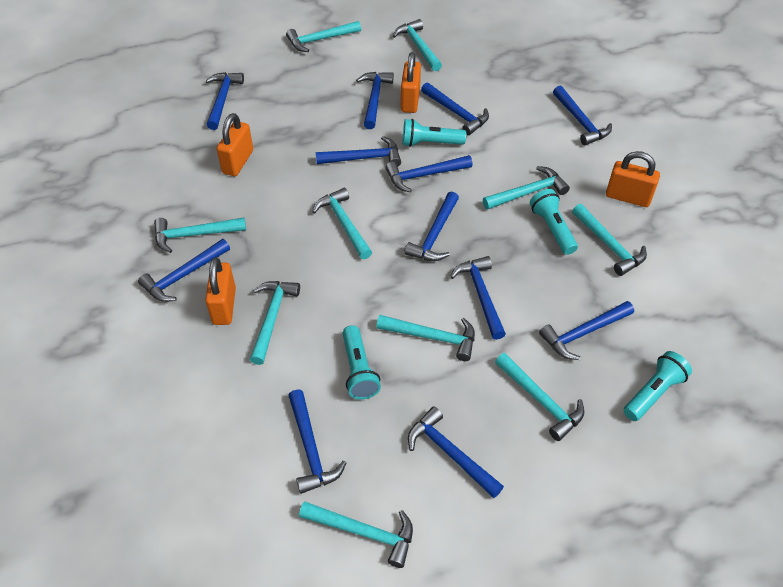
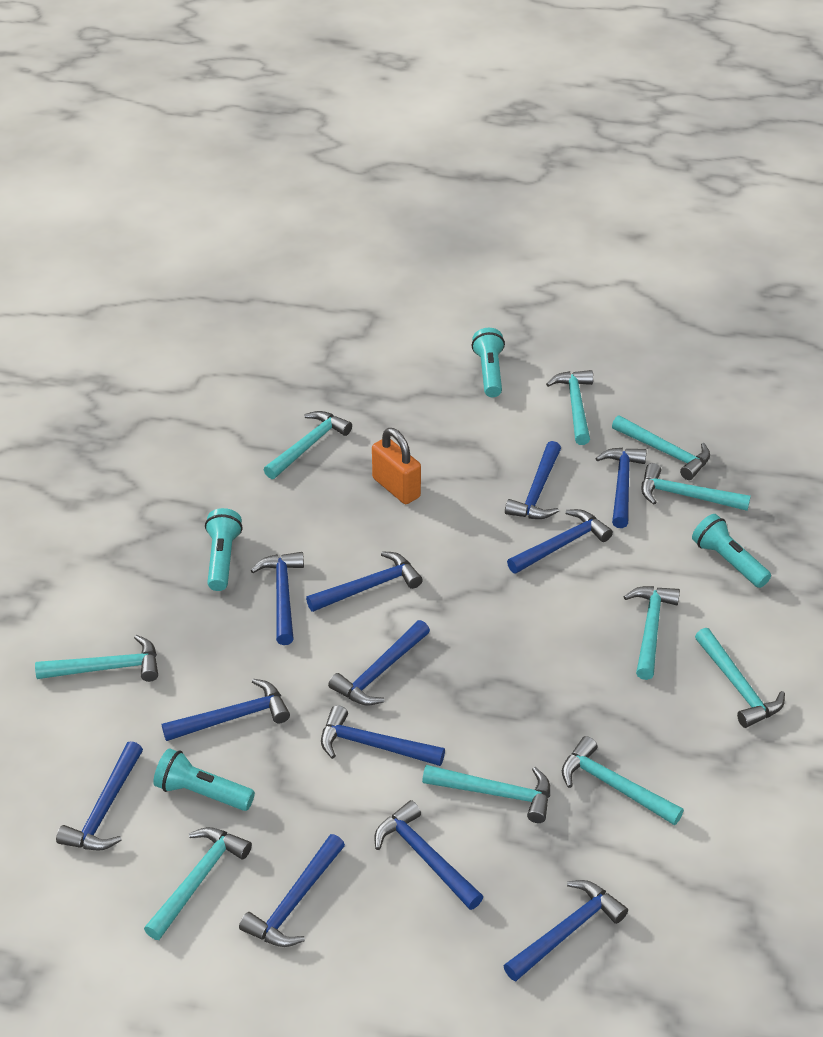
orange padlock: [205,257,236,325] [217,113,253,176] [401,52,421,113] [606,151,660,207] = 4 -> [372,428,421,504] = 1

